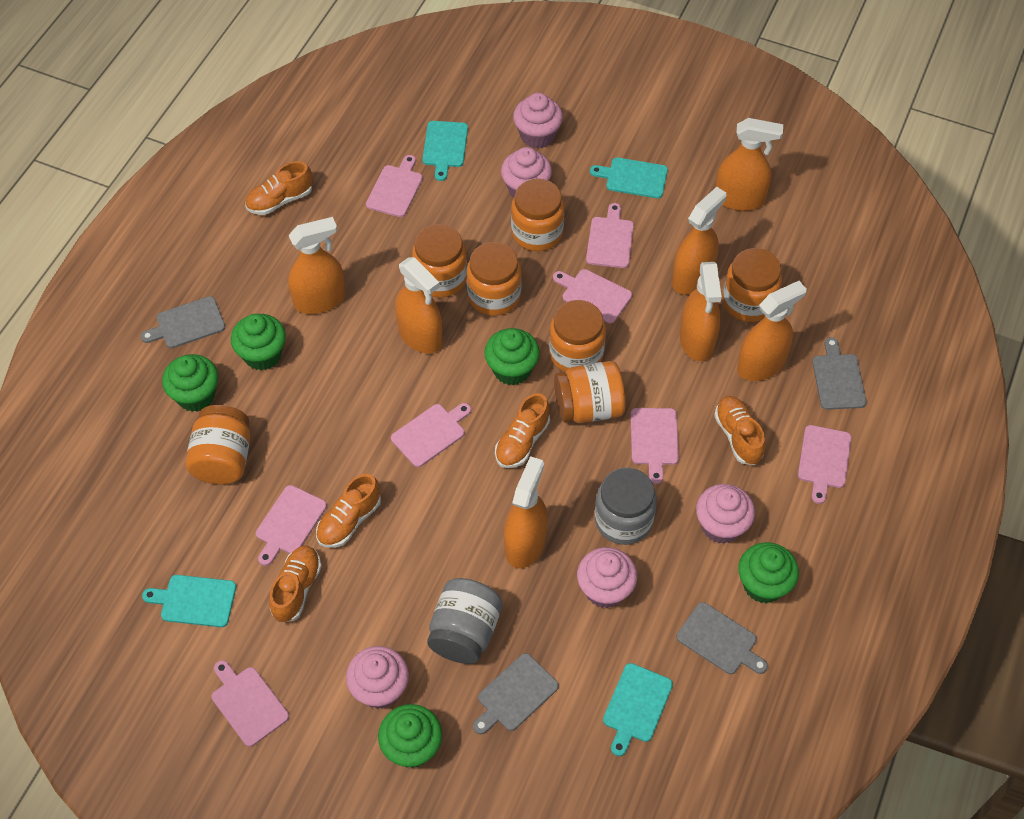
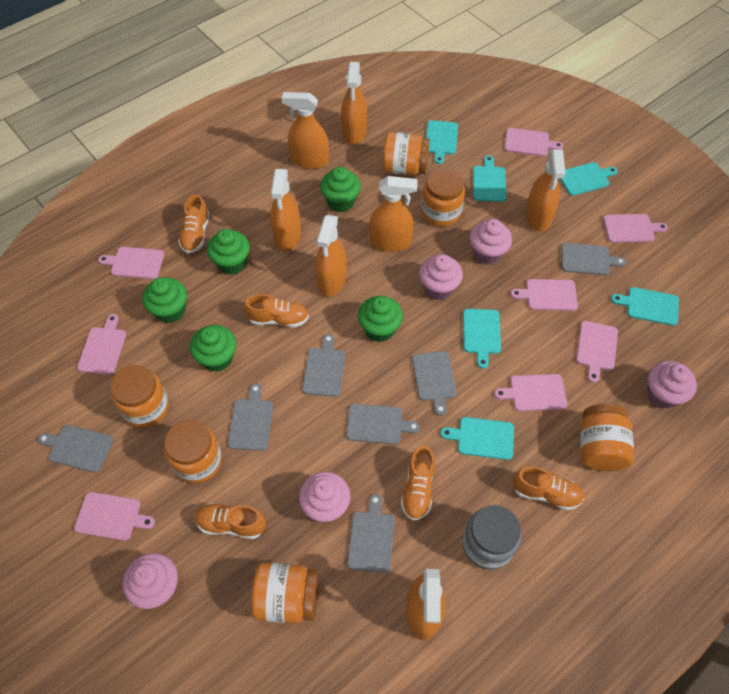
grey cutting board: [141,296,225,348] [473,653,559,734] [676,602,768,674] [812,337,867,410] = 4 -> [38,425,113,473] [228,383,273,451] [303,334,345,397] [346,404,420,444] [347,494,395,573] [412,351,457,416] [561,243,626,275] = 7
grey jar: [427,578,502,664] [595,468,657,545] = 2 -> [462,505,521,570] = 1
orange jar: [185,405,251,485] [412,224,467,297] [467,242,521,316] [511,179,564,251] [549,300,606,372] [554,361,626,423] [723,248,782,322] = 7 -> [110,365,169,428] [164,420,222,483] [251,562,319,623] [382,132,430,176] [421,168,465,227] [580,404,634,471] = 6
turquoise cutting board: [142,575,236,627] [422,121,468,181] [590,157,668,198] [603,663,673,756] = 4 -> [426,120,458,164] [440,417,514,460] [463,309,501,369] [473,155,506,202] [560,162,618,196] [611,287,679,326] = 6

